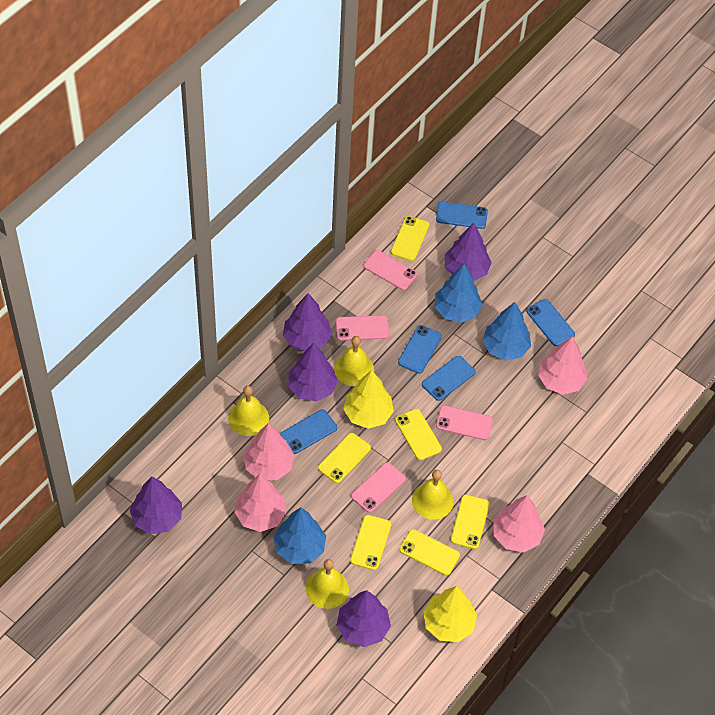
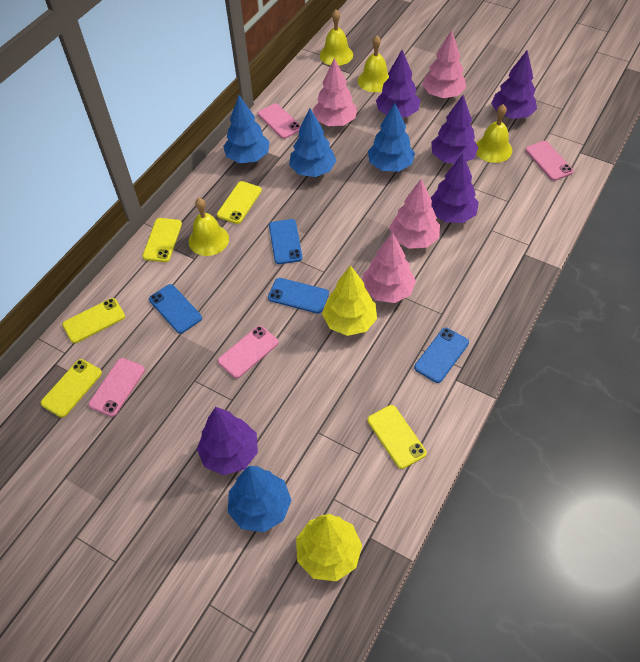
blue phone: [280,409,337,454] [398,325,442,374] [422,356,476,401] [436,202,488,229] [526,299,575,346] = 5 -> [149,284,202,334] [268,278,329,314] [269,219,303,264] [414,328,469,383] = 4
blue tree: [273,507,326,564] [435,264,482,323] [483,302,531,360] = 3 -> [223,95,269,163] [228,466,291,532] [289,108,337,177] [368,103,415,172] = 4
yellow phone: [318,433,371,483] [350,515,391,570] [391,216,429,261] [395,409,442,460] [400,529,460,575] [451,495,489,549] = 6 -> [41,359,102,418] [62,298,125,343] [143,218,182,262] [217,181,262,224] [367,405,427,469] = 5

